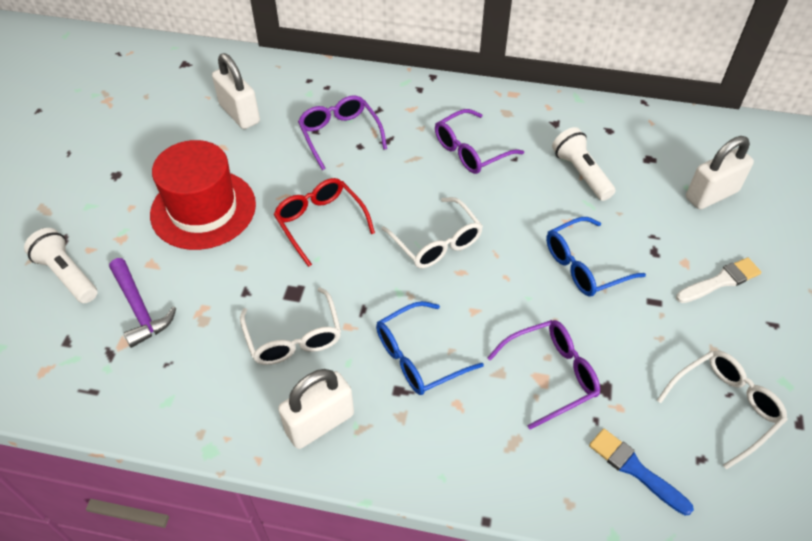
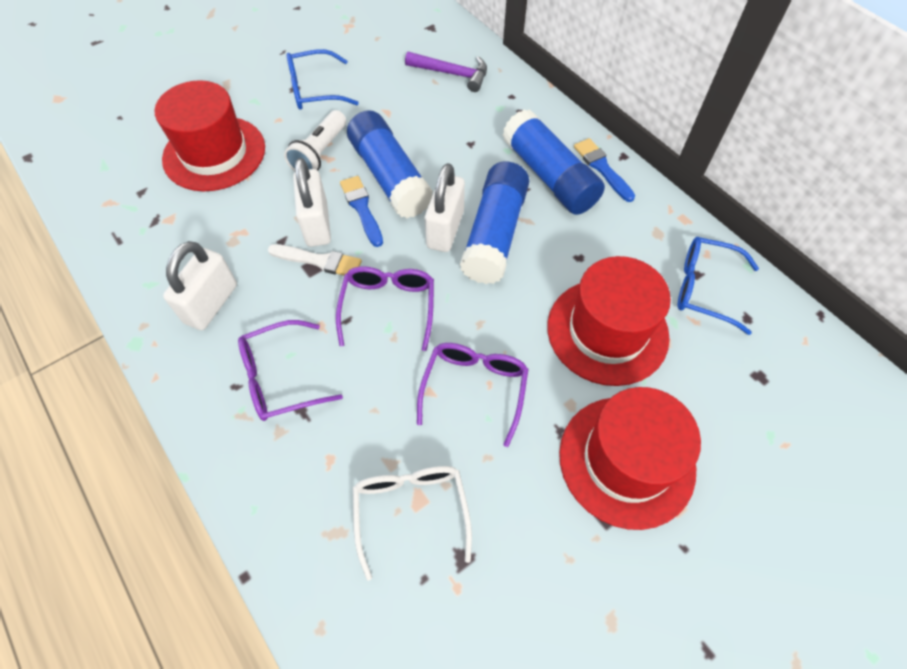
blue brush: [589,429,694,516] = 1 -> [340,176,383,247] [574,138,635,202] = 2
blue glue stick: none = 0 -> [347,110,433,218] [460,162,529,284] [502,109,605,215] = 3
red glasses: [274,178,375,267] = 1 -> none = 0
red hat: [150,140,256,250] = 1 -> [155,80,265,191] [547,256,671,386] [559,387,701,530] = 3
white flashlight: [24,228,97,303] [552,127,616,201] = 2 -> [284,110,346,172] = 1
white glasses: [240,287,341,365] [382,197,483,268] [657,350,788,469] = 3 -> [353,466,472,581] = 1

